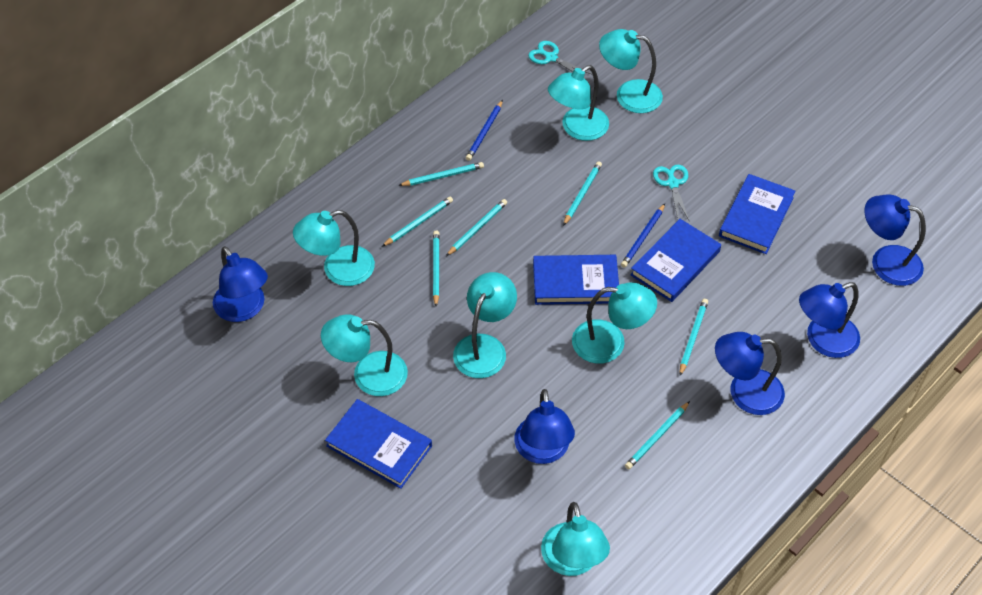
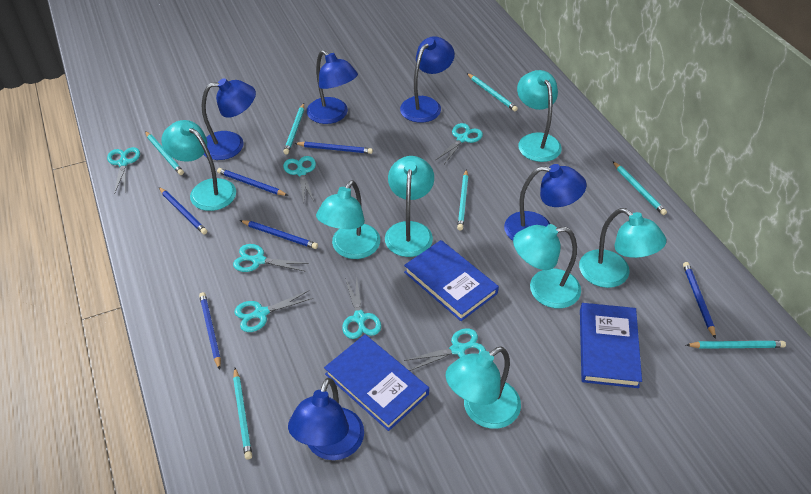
blue book: [325,399,432,489] [533,255,619,305] [630,219,721,302] [719,174,795,254] = 4 -> [324,334,429,431] [404,240,499,321] [580,303,642,388] = 3
blue pencil: [466,100,503,161] [621,204,665,268] = 2 -> [159,187,207,235] [199,292,221,370] [217,168,288,196] [240,220,318,249] [295,142,373,154] [683,262,716,339] = 6
turquoise scissors: [528,41,591,74] [653,165,689,220] = 2 -> [107,147,140,194] [233,244,309,272] [234,290,313,332] [283,156,316,202] [342,277,381,339] [404,328,486,371] [435,123,483,164] = 7

